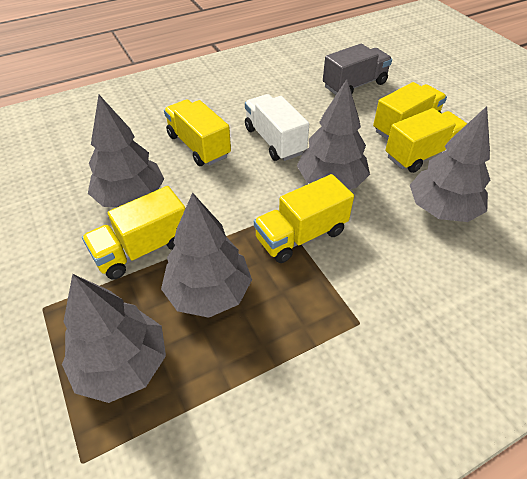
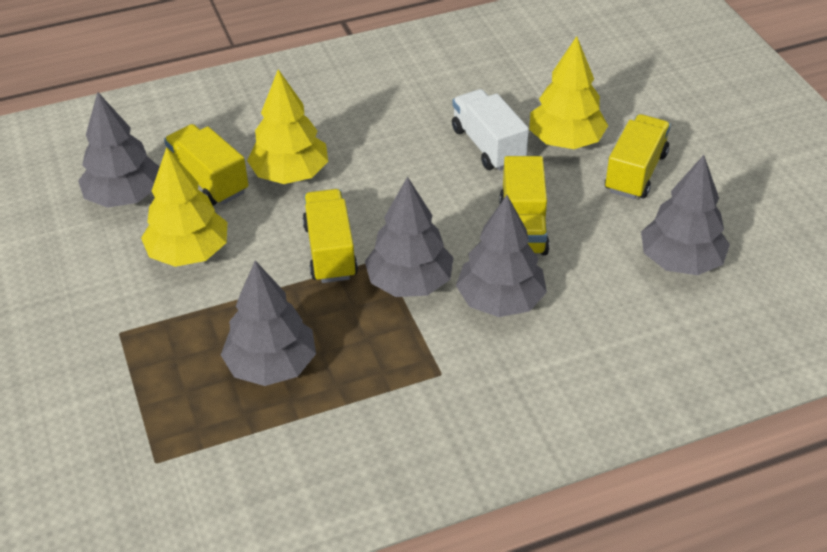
grey truck: [323,44,392,95] = 1 -> none = 0
yellow tree: none = 0 -> [141,147,227,267] [247,69,328,184] [529,36,608,149] = 3
yellow truck: [82,186,185,280] [164,99,231,166] [254,174,354,263] [373,82,447,139] [385,108,467,173] = 5 -> [164,124,249,206] [303,189,358,283] [500,156,550,255] [605,114,671,199] = 4

